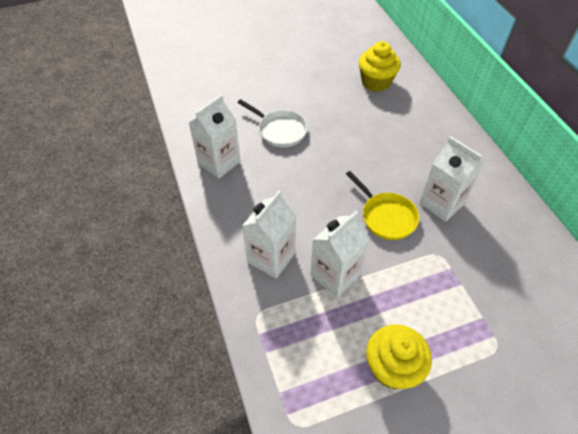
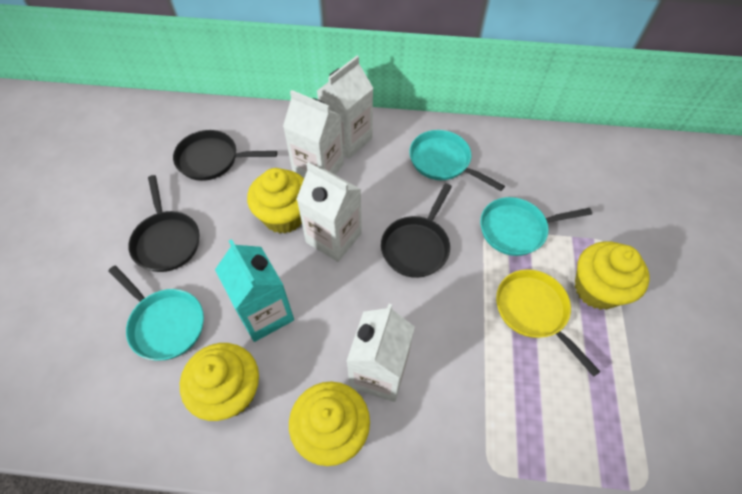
black pan: none = 0 -> [128,175,199,272] [173,130,277,181] [381,183,452,278] = 3
turquoise carton: none = 0 -> [215,239,294,342] = 1
turquoise pan: none = 0 -> [108,266,204,361] [409,130,505,191] [480,197,592,256] = 3
white pan: [238,99,308,147] = 1 -> none = 0
yellow cupcake: [358,41,401,92] [366,324,432,389] = 2 -> [180,343,259,421] [247,168,304,234] [289,382,370,466] [575,241,650,310] = 4

